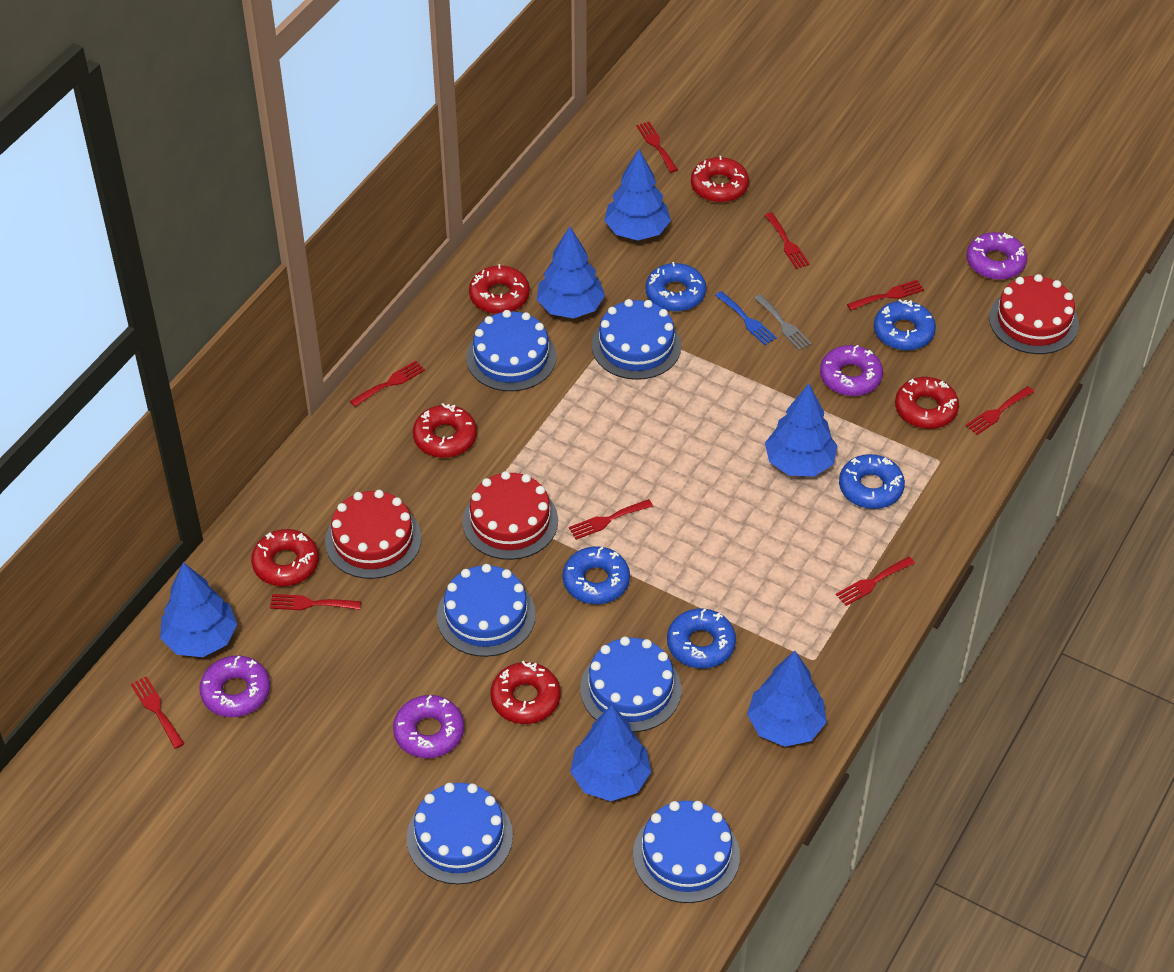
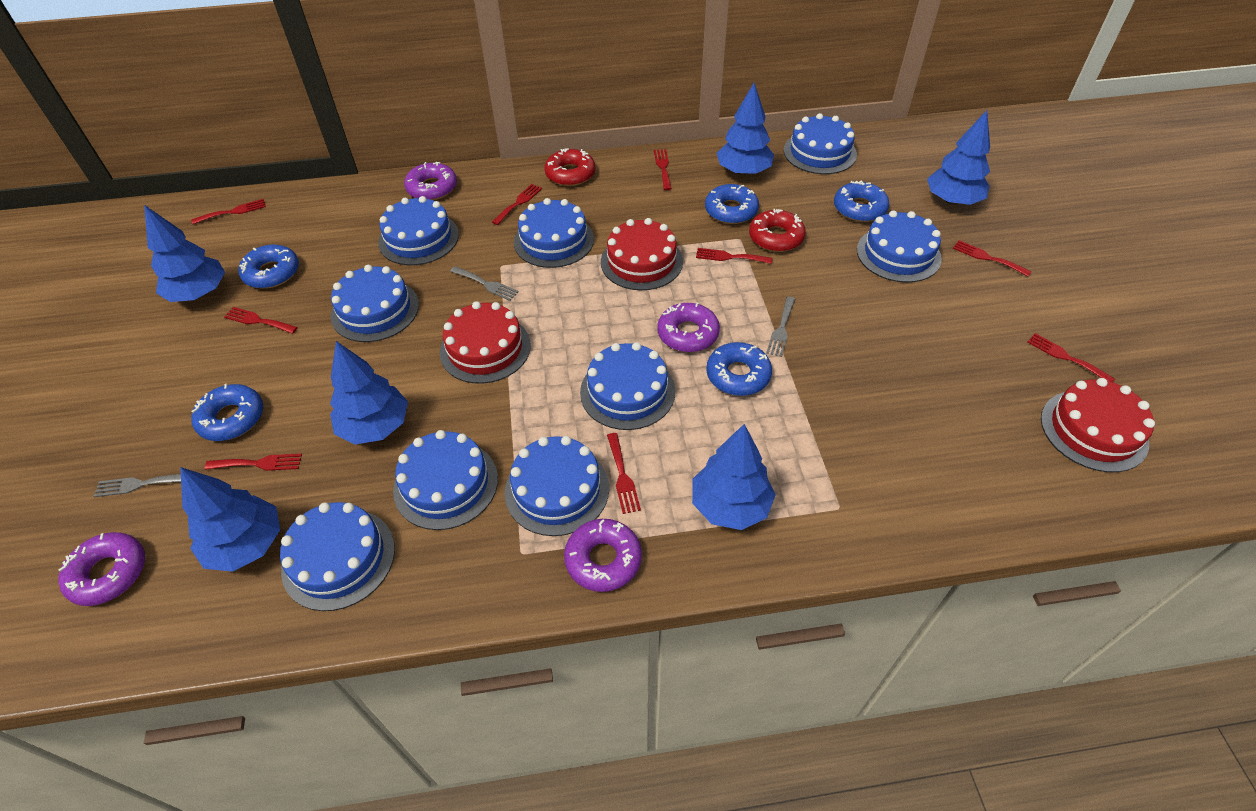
blue cake: [406,783,513,884] [437,564,536,657] [466,310,556,391] [580,637,682,732] [592,299,681,380] [633,801,740,903] = 6 -> [280,502,395,611] [331,265,419,342] [378,196,459,265] [393,430,498,530] [505,436,609,536] [514,198,594,268] [580,342,675,430] [784,113,857,174] [857,210,942,283] = 9
blue fork: [715,291,777,345] = 1 -> none = 0
grey fork: [754,294,812,350] = 1 -> [94,474,181,497] [450,266,519,301] [766,297,795,357] = 3
red donut: [251,529,319,586] [413,403,477,458] [469,264,530,314] [490,661,560,724] [691,156,749,203] [895,377,959,429] = 6 -> [544,148,595,186] [749,209,806,252] = 2

